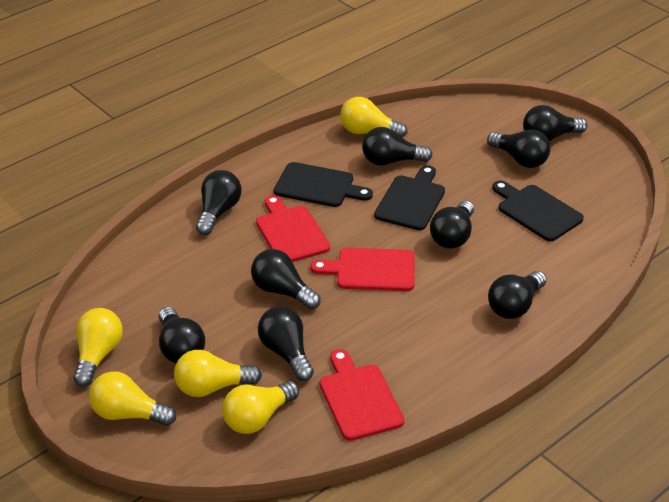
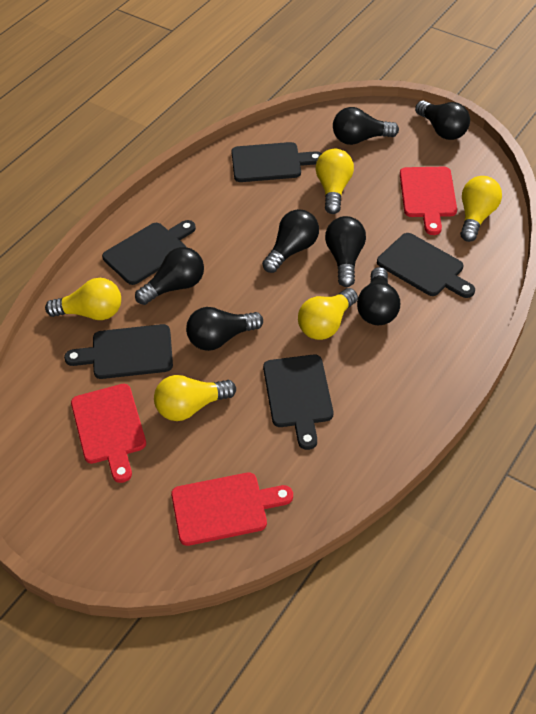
black cutting board: [274,162,373,207] [374,165,445,230] [492,180,584,241] = 3 -> [64,324,173,379] [102,220,196,285] [231,142,322,182] [263,355,333,450] [377,233,475,298] = 5
black light bulb: [159,307,205,363] [196,170,242,235] [251,249,321,310] [258,306,314,381] [362,127,433,166] [430,201,474,249] [487,129,551,168] [488,271,547,319] [523,105,587,141] = 9 -> [135,247,204,305] [186,307,263,351] [262,209,319,273] [325,216,366,287] [333,107,399,145] [357,267,400,325] [415,100,470,140] = 7

